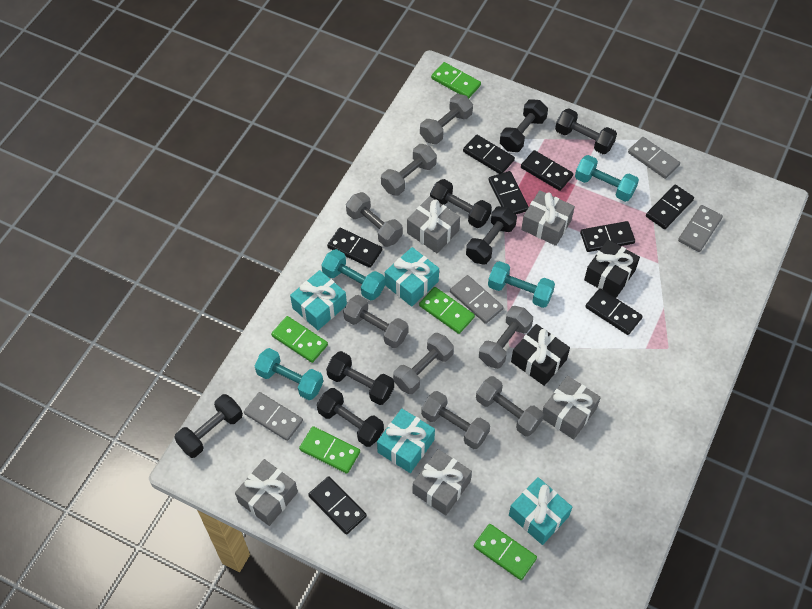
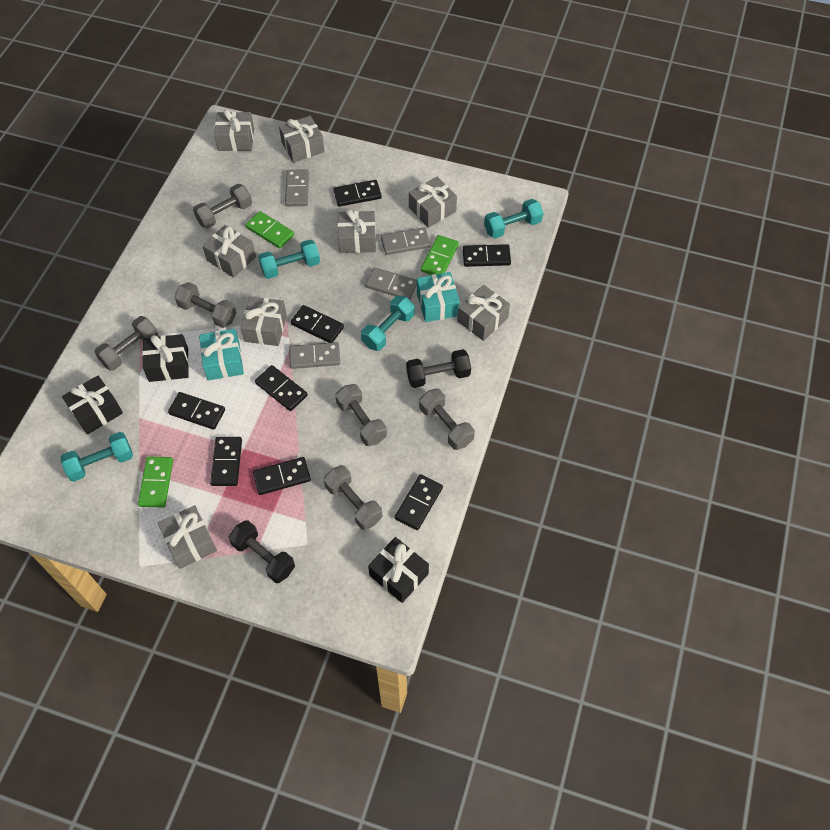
black dumbbell: [174,394,243,458] [317,388,384,447] [326,351,394,405] [430,179,492,228] [466,206,517,265] [500,99,548,152] [555,109,617,154] = 7 -> [229,520,295,583] [406,349,471,388] = 2
black gift: [511,324,570,386] [584,239,640,298] = 2 -> [62,376,123,435] [142,334,189,382] [368,537,429,603] = 3
green domino: [271,316,328,363] [299,426,360,474] [419,287,475,334] [431,62,481,98] [474,524,537,580] = 5 -> [138,456,173,508] [245,211,294,249] [421,235,459,275] = 3
grey dumbbell: [343,295,409,348] [346,192,403,247] [381,144,437,196] [393,333,454,394] [420,94,473,144] [421,391,490,449] [476,376,544,436] [479,306,533,369] = 8 -> [95,316,159,371] [174,282,236,328] [193,184,252,229] [324,465,383,530] [335,384,387,446] [419,388,475,450] = 6
grey gift: [235,459,298,526] [407,196,460,253] [413,449,472,515] [521,190,575,246] [543,376,601,440] = 5 -> [158,505,217,569] [203,225,256,278] [214,109,254,151] [240,297,287,346] [279,116,325,163] [337,209,376,253] [409,177,457,228] [457,285,510,341] = 8
turquoise gift: [290,270,347,330] [377,408,435,473] [385,247,439,307] [509,477,572,545] = 4 -> [199,329,244,380] [417,272,460,322] = 2

